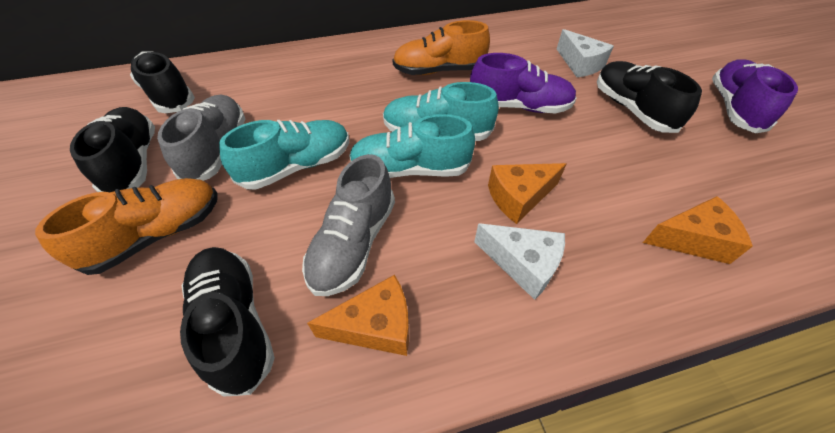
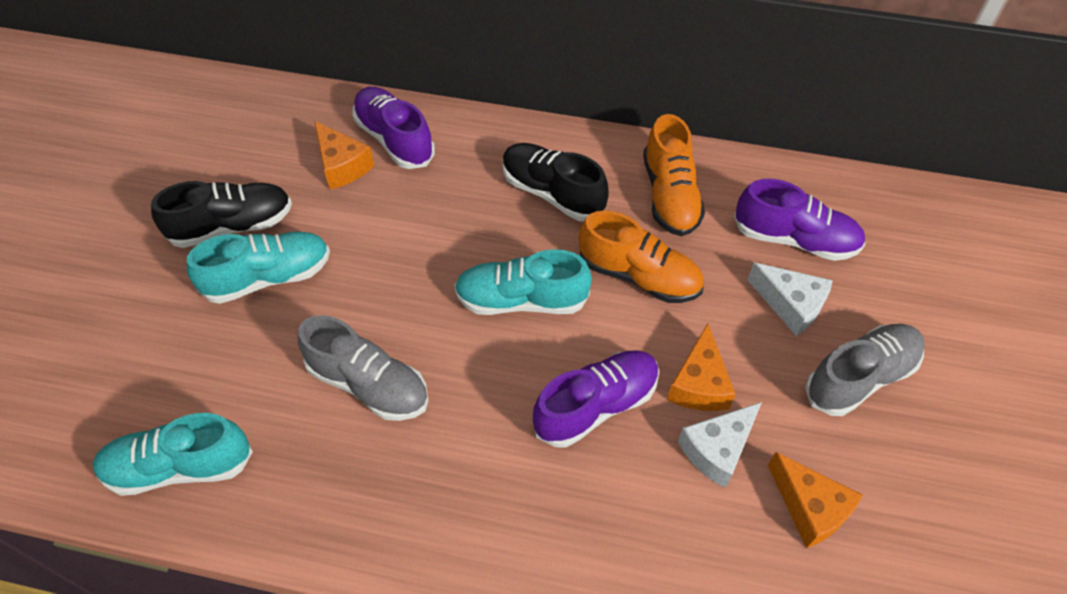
black shoe: [70,107,155,192] [130,51,195,113] [180,247,275,396] [597,61,702,133] = 4 -> [151,181,292,248] [503,143,609,221] = 2
purple shoe: [470,53,576,113] [712,60,798,133] = 2 -> [353,87,435,169] [533,350,659,447] [734,179,865,261] = 3

